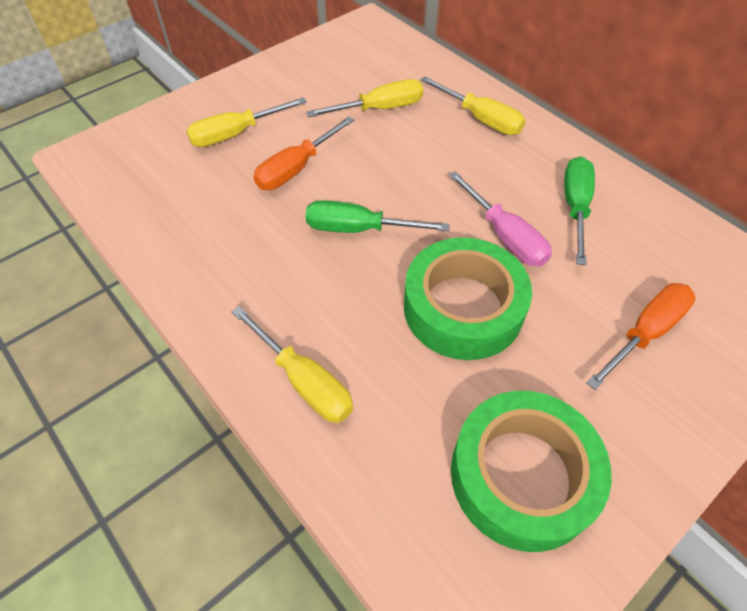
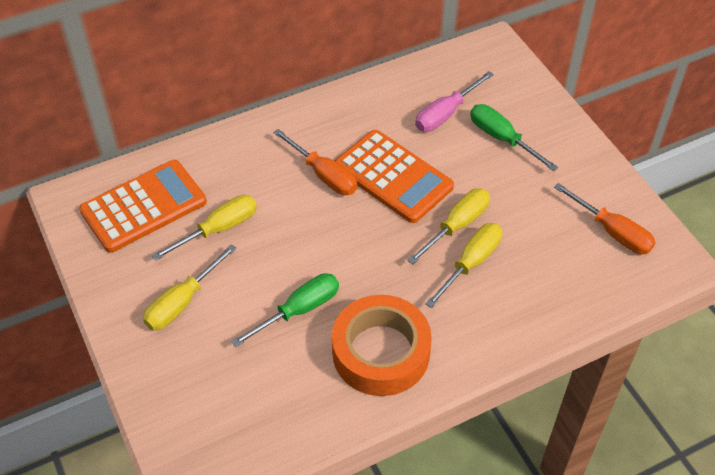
green tape: [404,237,532,360] [451,391,612,552] = 2 -> none = 0
orange calculator: none = 0 -> [79,160,207,253] [335,130,454,223] = 2
orange tape: none = 0 -> [332,295,432,396] = 1

